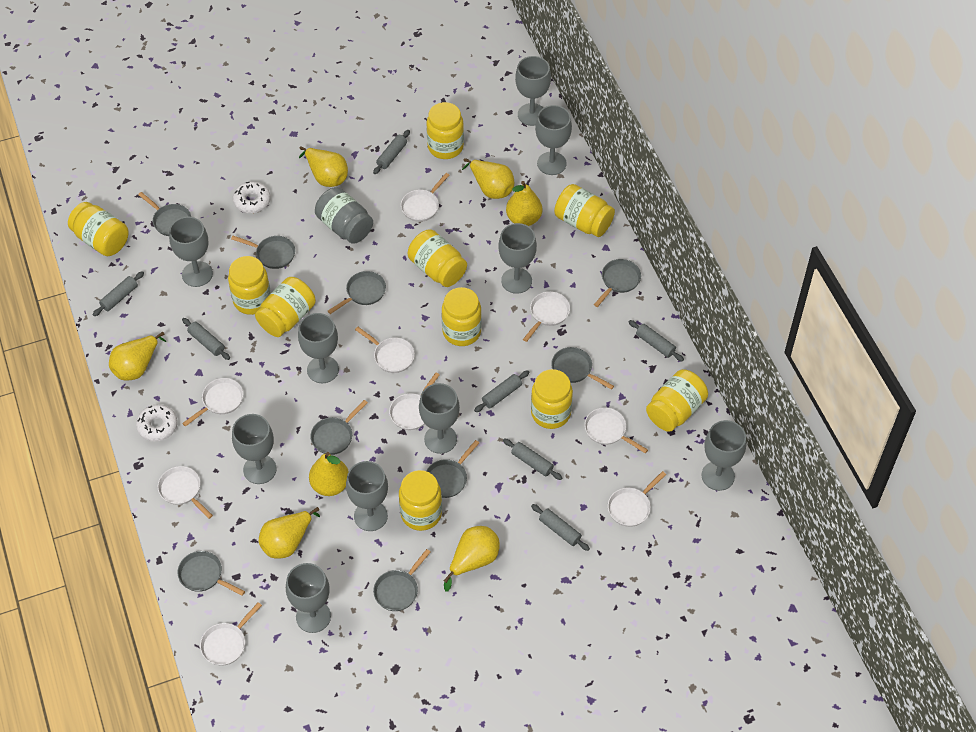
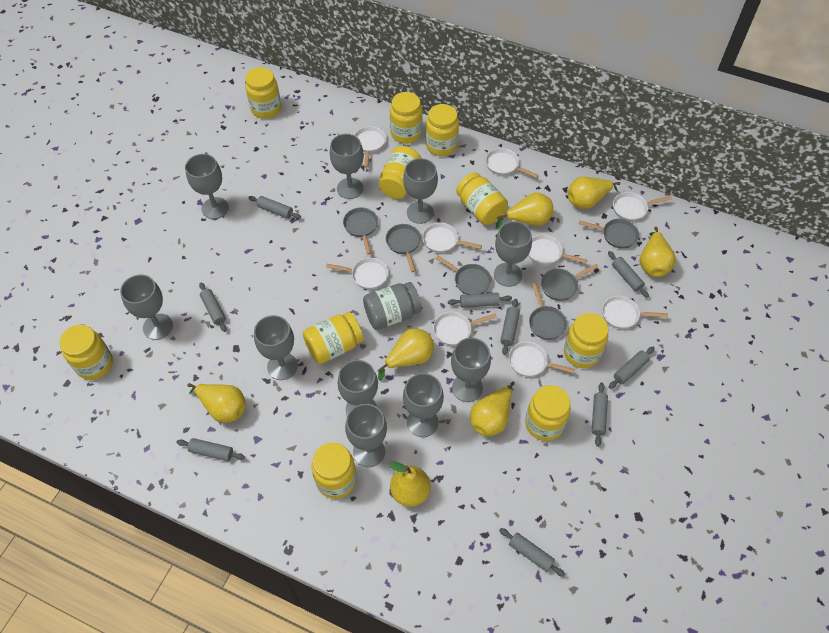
grey pan: [138,192,191,236] [178,551,245,596] [231,236,295,269] [310,400,368,455] [328,271,386,314] [373,549,431,611] [426,440,479,498] [551,347,614,390] [594,259,641,307] = 9 -> [343,207,378,255] [386,224,421,272] [435,255,492,295] [529,283,567,340] [541,264,598,301] [579,219,639,249] = 6
grey rolling pin: [92,271,144,316] [182,318,230,360] [373,130,410,174] [474,370,529,412] [503,438,562,480] [531,504,590,551] [629,320,684,361] = 7 -> [176,438,245,461] [199,282,227,332] [248,196,301,219] [448,293,512,308] [499,528,565,577] [500,299,520,355] [591,382,608,447] [608,251,649,298] [609,347,655,389] = 9
white donut: [136,404,178,442] [233,181,271,213] = 2 -> none = 0

